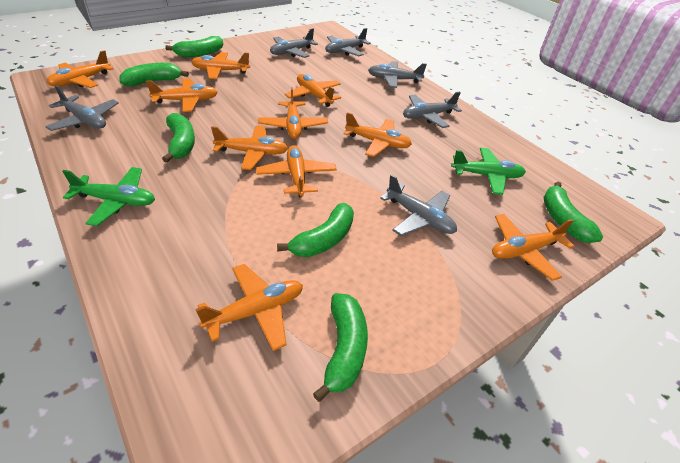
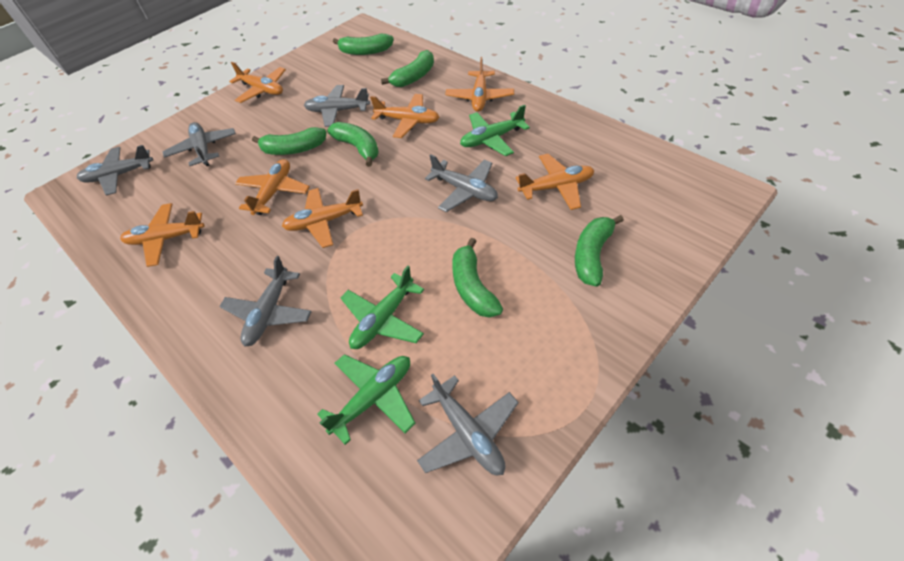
green plane: [62,167,155,226] [451,148,526,195] = 2 -> [317,354,415,445] [340,266,424,349] [460,105,530,156] = 3
orange plane: [47,50,113,88] [146,79,218,112] [191,52,250,79] [195,264,303,351] [211,125,288,170] [256,145,337,197] [258,88,328,139] [285,74,341,107] [344,112,412,157] [492,214,574,281] = 10 -> [120,203,205,267] [229,62,286,103] [235,159,310,215] [282,188,363,248] [370,94,439,138] [445,57,514,112] [516,154,594,210] = 7

